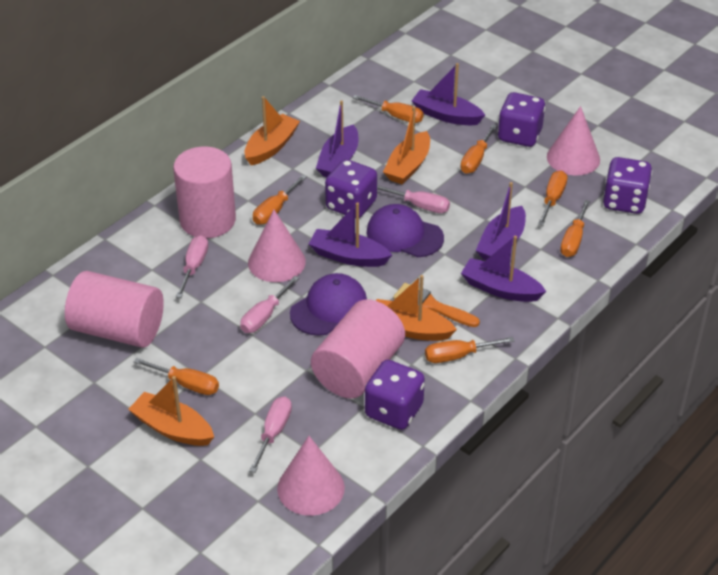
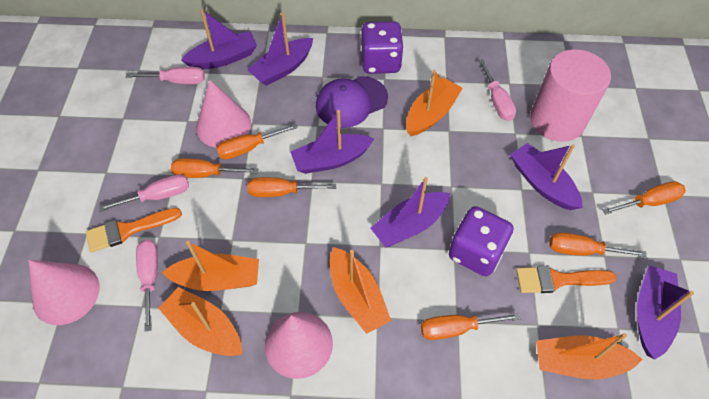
orange boat: [128,376,214,446] [245,96,300,165] [376,275,457,341] [383,106,430,185] = 4 -> [159,287,243,356] [162,241,259,291] [330,247,391,334] [406,70,463,136] [536,333,642,380] = 5
orange brush: [393,283,480,327] = 1 -> [86,208,182,253] [516,266,616,293] = 2
orange screwdriver: [134,358,219,395] [253,175,307,225] [353,95,424,123] [425,337,514,363] [460,124,497,174] [538,171,568,226] [560,200,590,257] = 7 -> [171,158,258,178] [216,123,298,160] [248,177,336,197] [421,313,521,340] [550,232,647,257] [602,181,686,215] = 6
pink cylinder: [65,271,164,348] [173,146,236,238] [311,299,405,399] = 3 -> [530,49,611,142] = 1
purple boat: [309,202,392,267] [316,100,358,177] [412,63,485,125] [461,236,546,302] [476,182,526,260] = 5 -> [181,9,257,69] [247,12,313,86] [291,110,374,174] [370,177,450,248] [510,143,583,210] [637,265,694,360] = 6
purple cap: [290,273,367,336] [367,204,444,257] = 2 -> [316,76,388,128] = 1
purple dice: [325,159,377,219] [365,360,425,430] [498,92,546,147] [603,157,652,214] = 4 -> [361,21,404,74] [449,206,513,276] = 2

